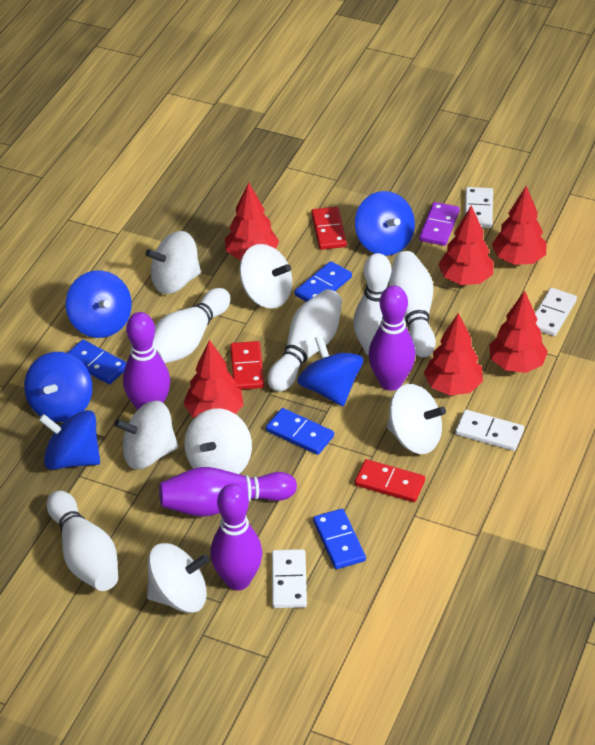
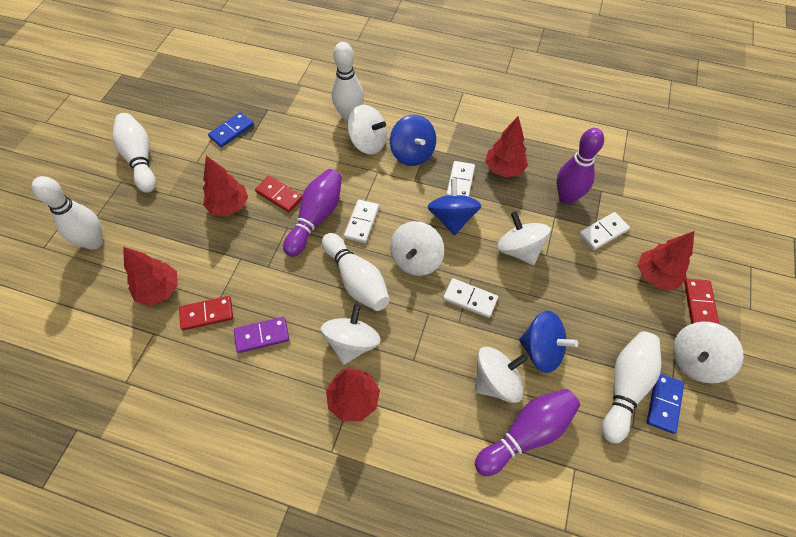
blue domino: [68,340,127,384] [266,408,334,455] [295,261,352,302] [313,509,366,569] = 4 -> [208,112,254,147] [647,373,684,434] = 2
blue spinning top: [24,352,92,422] [39,410,100,470] [66,271,132,338] [297,336,363,406] [355,191,415,256] = 5 -> [390,115,436,166] [428,179,482,235] [519,311,578,373] = 3
purple bowling pin: [123,312,170,410] [159,467,297,517] [210,484,262,590] [369,286,415,391] = 4 -> [283,169,342,257] [475,389,580,476] [556,128,604,204] = 3
red tree: [184,340,244,418] [225,182,279,260] [424,313,483,396] [438,205,494,285] [489,291,548,373] [492,186,547,265] = 6 -> [123,247,178,306] [203,156,248,216] [326,368,380,421] [485,116,528,178] [637,231,694,289] = 5

